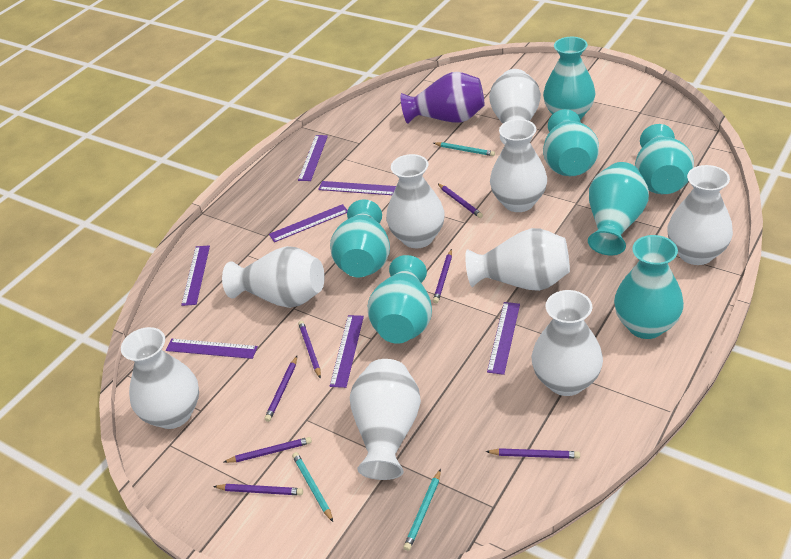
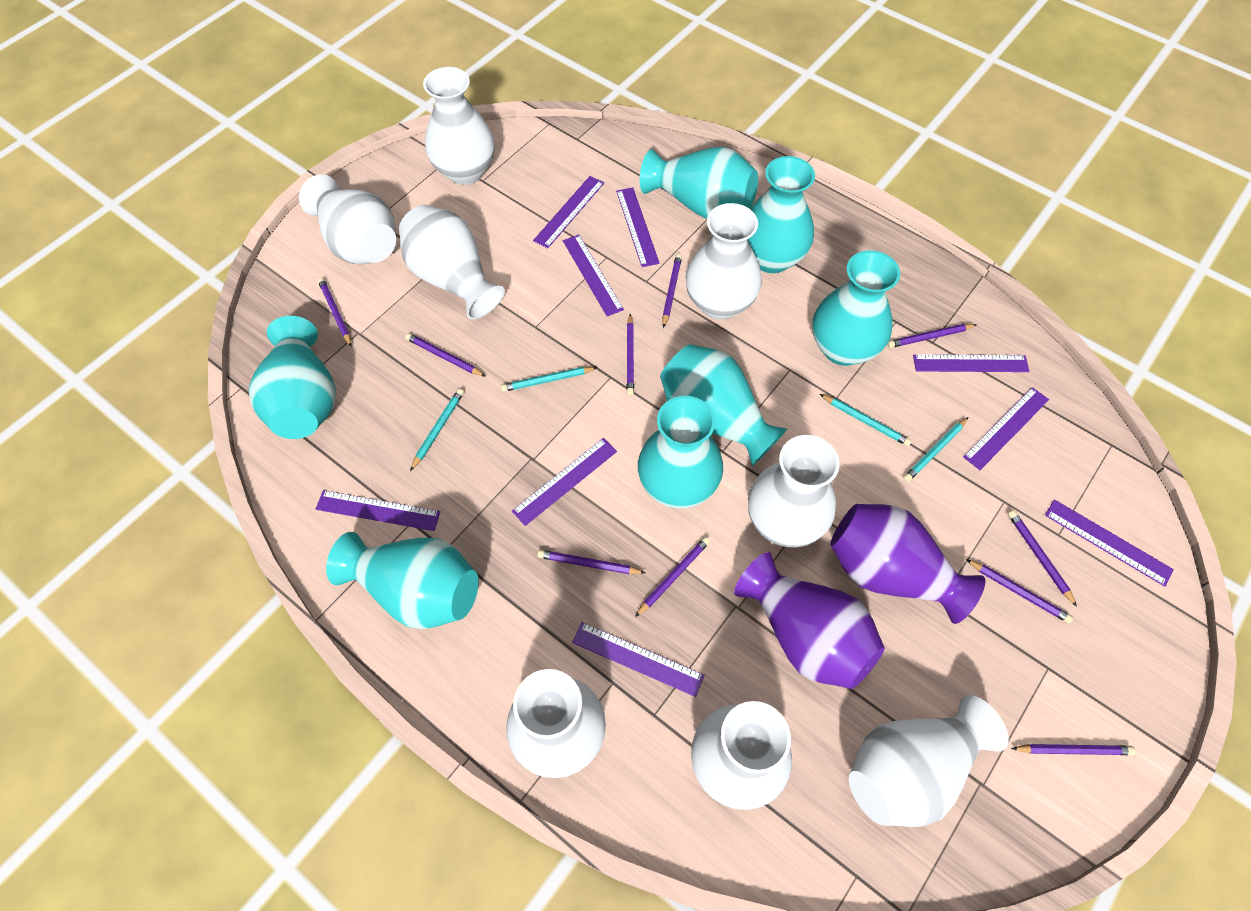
purple pencil: [213,484,303,495] [224,437,312,463] [264,356,297,422] [298,321,321,379] [433,249,452,303] [437,183,483,218] [485,448,580,459] = 7 -> [318,277,352,347] [405,333,486,377] [537,550,645,574] [626,314,634,396] [635,537,710,617] [662,254,682,328] [887,324,977,348] [966,559,1073,623] [1008,510,1077,607] [1011,744,1135,755] = 10
purple ruler: [166,339,258,359] [181,245,210,306] [269,204,348,242] [298,135,328,181] [318,181,396,195] [330,315,364,388] [487,302,520,375] = 7 -> [316,490,441,531] [512,438,617,526] [533,176,604,248] [563,234,624,316] [572,622,705,697] [616,188,660,267] [913,354,1030,372] [963,387,1049,470] [1045,499,1174,587] = 9
purple vase: [401,72,485,124] = 1 -> [734,552,885,689] [830,504,985,624] = 2
turquoise pencil: [292,452,333,522] [403,469,441,551] [433,142,495,156] = 3 -> [410,388,464,471] [501,367,598,392] [820,394,912,446] [903,417,968,482] = 4
white vase: [121,327,199,429] [222,246,325,308] [350,359,421,480] [386,154,445,248] [465,228,570,291] [489,69,541,145] [490,119,547,212] [532,290,603,396] [667,165,733,265] = 9 -> [299,174,396,264] [399,205,505,320] [423,67,495,185] [506,669,606,778] [685,203,762,320] [691,701,792,810] [748,435,840,547] [849,695,1009,827] = 8

